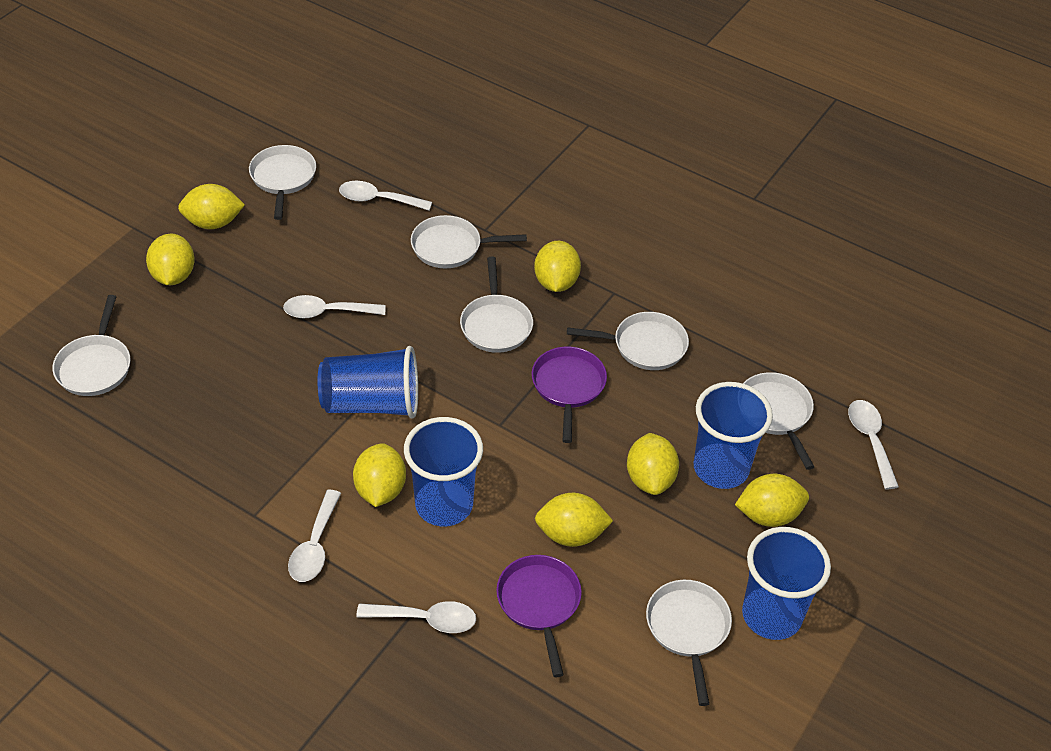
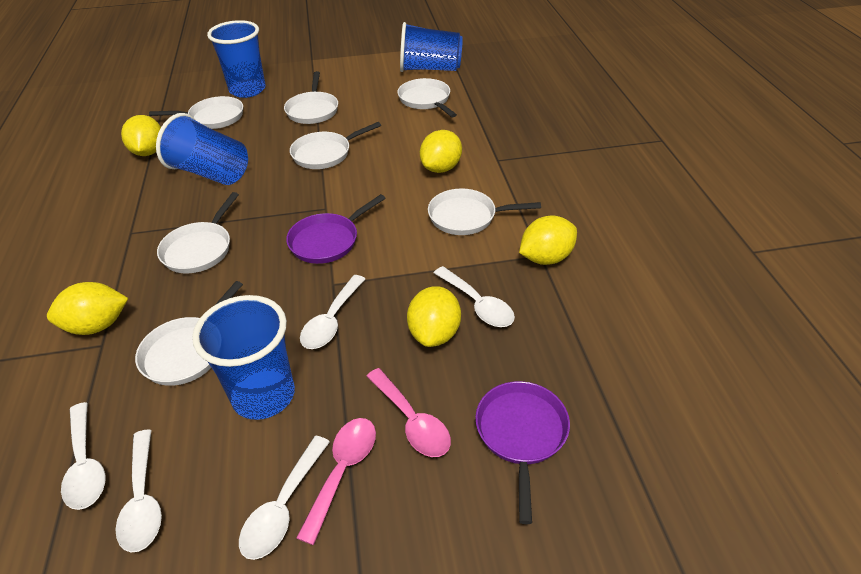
pink spoon: none = 0 -> [296,418,376,545] [367,368,451,457] = 2
yellow lemon: [146,234,195,285] [178,184,245,229] [353,443,406,507] [534,241,581,292] [535,493,613,547] [627,433,679,495] [735,474,809,527] = 7 -> [47,282,128,335] [121,115,161,156] [407,286,461,347] [420,130,462,173] [519,216,577,265] = 5

